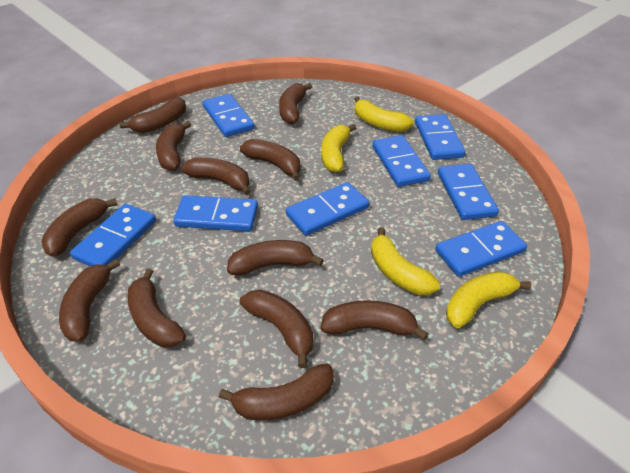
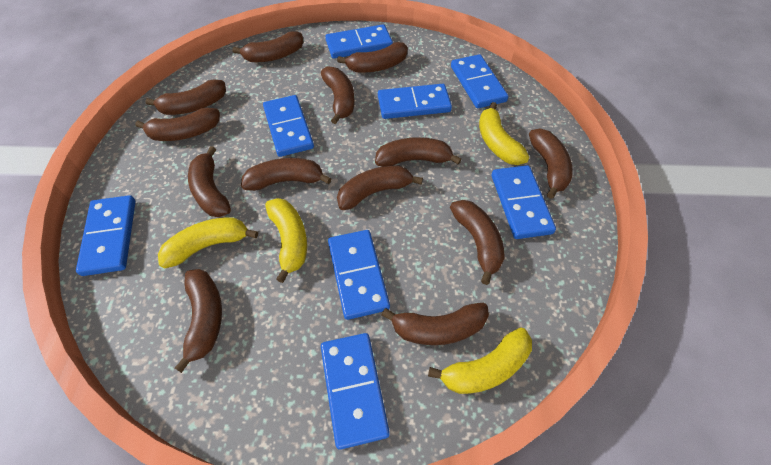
brown banana: [41,198,118,257] [59,259,120,342] [119,97,186,133] [127,268,186,347] [156,121,191,171] [182,157,251,195] [219,363,334,421] [227,240,323,276] [240,139,301,181] [240,290,313,368] [279,83,312,124] [320,300,428,340] = 12 -> [135,108,220,141] [145,79,226,115] [175,269,222,373] [188,146,231,217] [232,31,304,62] [241,158,332,191] [321,66,355,124] [337,42,408,73] [337,166,423,210] [375,137,462,167] [381,303,489,345] [450,200,505,285] [529,129,573,199] = 13

